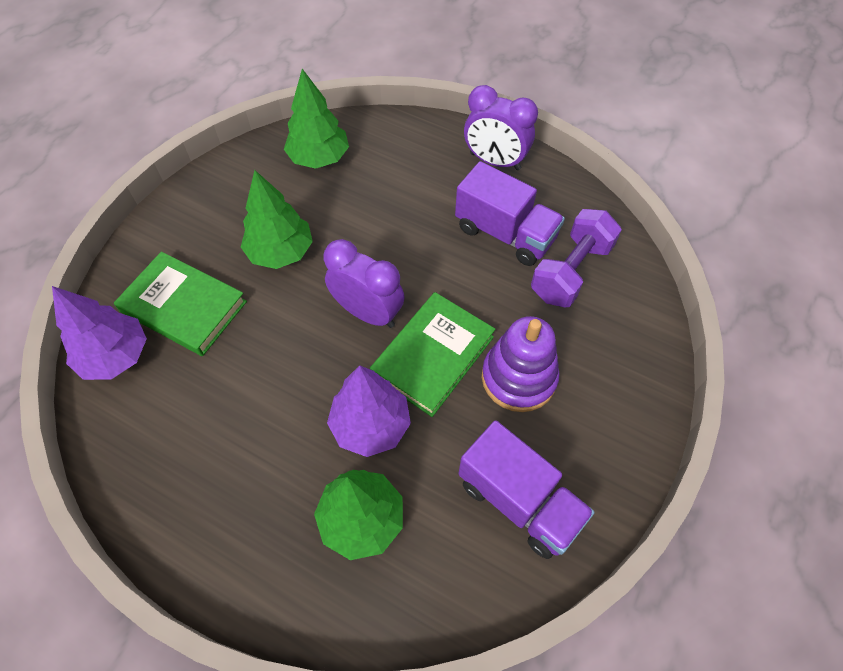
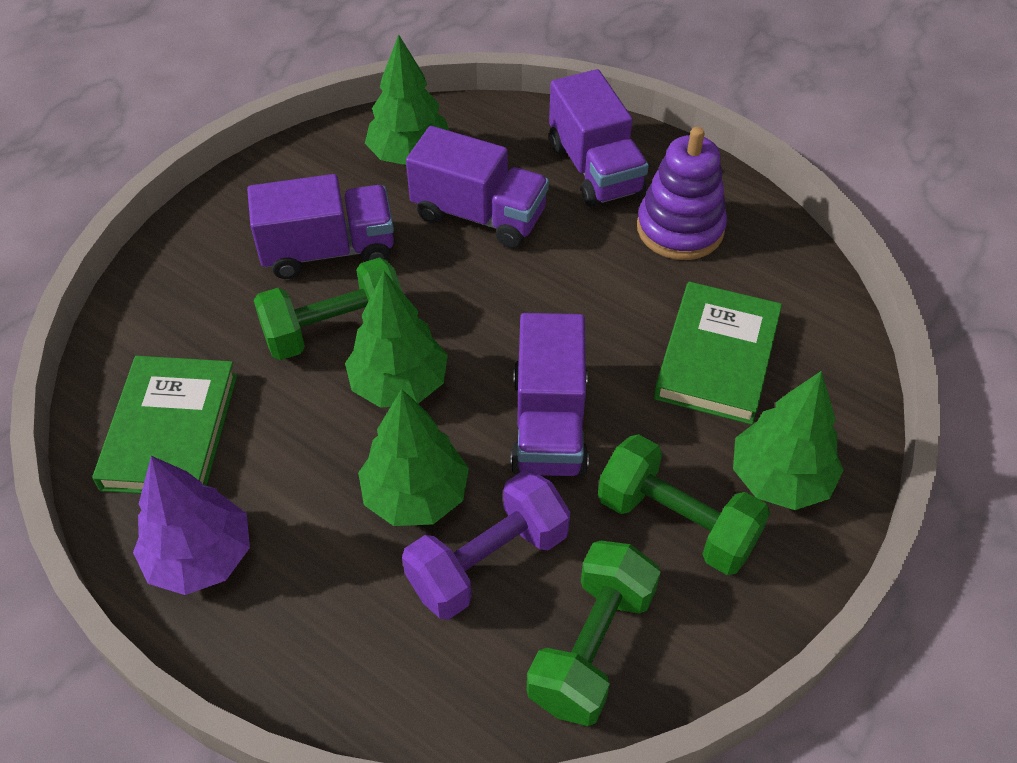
green dumbbell: none = 0 -> [254,257,403,360] [527,541,661,726] [598,434,770,575] = 3
green tree: [241,170,313,269] [284,69,349,169] [314,470,403,560] = 3 -> [345,271,448,408] [358,389,469,526] [365,34,449,165] [733,371,844,510] = 4
purple clock: [323,239,405,328] [464,85,538,170] = 2 -> none = 0
purple tree: [52,286,147,380] [327,365,411,457] = 2 -> [133,456,250,595] = 1
purple truck: [455,161,565,266] [458,420,595,559] = 2 -> [247,174,394,279] [406,126,549,248] [510,313,589,476] [549,69,649,207] = 4

